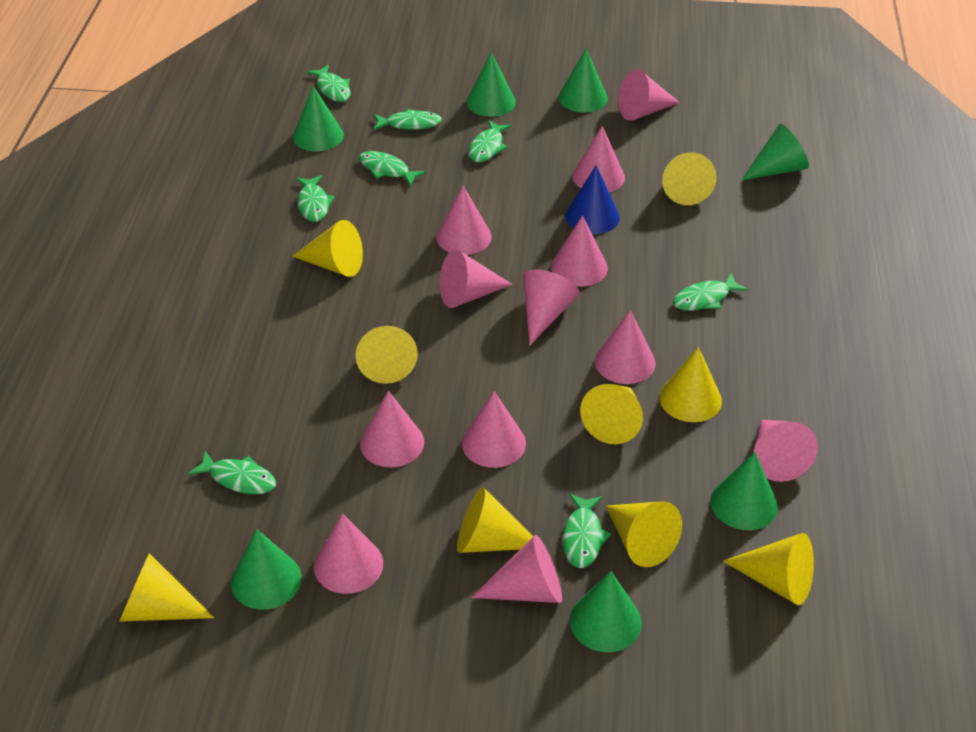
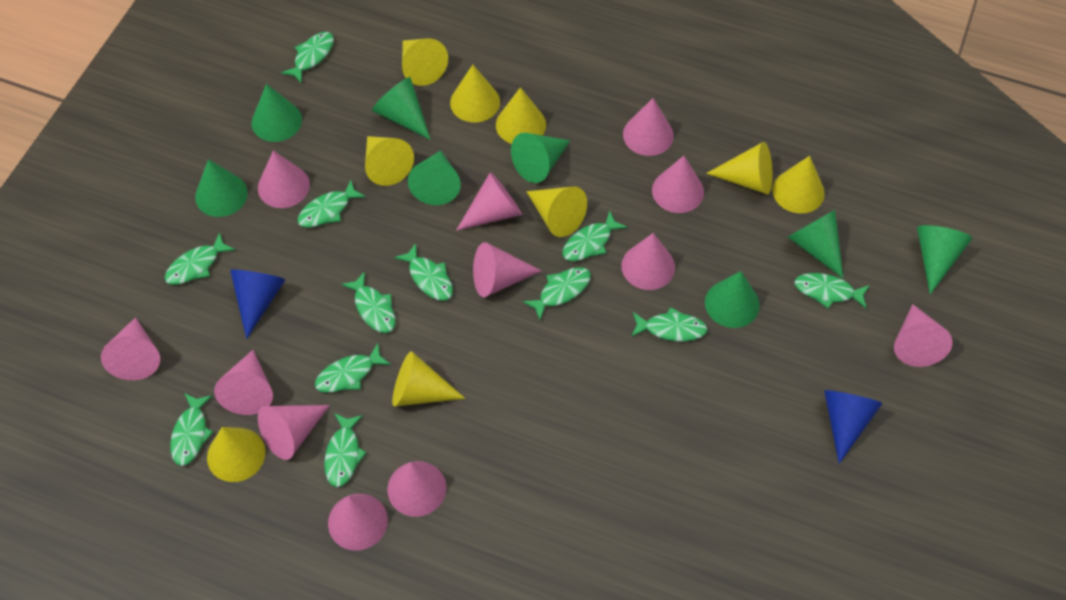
blue cone: [566,165,620,234] = 1 -> [230,270,285,339] [824,390,883,464] = 2
green cone: [231,529,302,610] [293,86,344,151] [466,52,516,117] [559,49,608,112] [570,571,642,652] [710,452,778,530] [741,124,809,181] = 7 -> [195,159,248,217] [251,84,302,142] [372,77,431,140] [408,150,461,205] [511,133,570,183] [705,271,760,328] [788,210,843,278] [917,225,972,294] = 8
green fish: [188,451,277,494] [296,175,335,222] [307,65,351,102] [359,151,426,186] [373,109,442,130] [469,120,512,162] [563,493,611,568] [673,273,748,311] = 8 -> [165,232,235,285] [170,393,213,466] [281,32,334,84] [297,180,366,228] [315,343,391,393] [324,413,367,487] [341,272,396,333] [394,243,453,301] [523,267,591,320] [562,210,628,261] [631,307,708,341] [794,273,870,309] = 12

